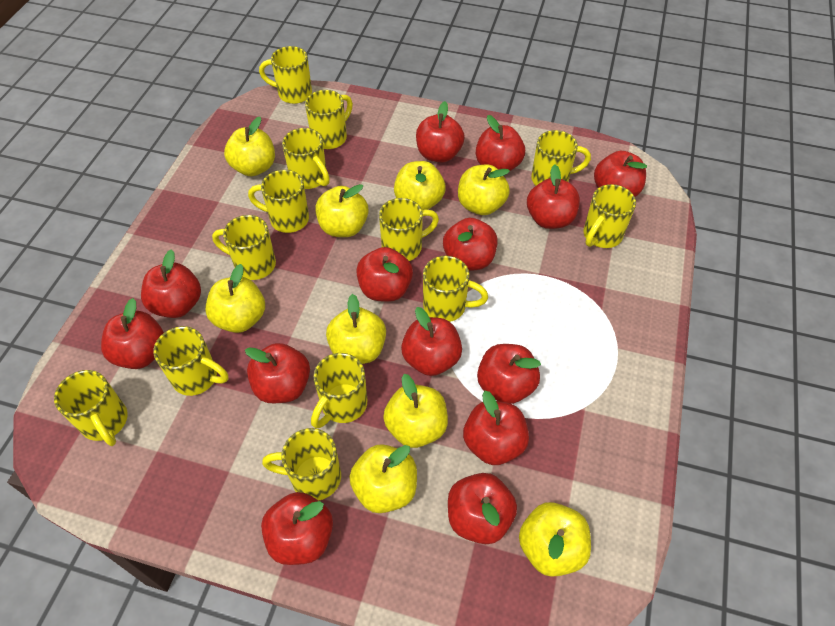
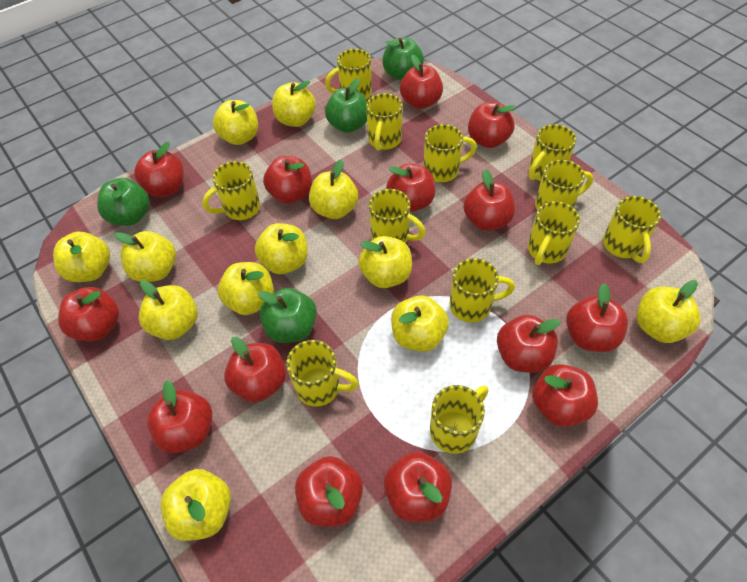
green apple: none = 0 -> [97,178,150,226] [258,288,317,343] [325,78,367,133] [382,37,424,81] = 4
yellow apple: [205,264,265,333] [224,117,275,177] [315,184,368,237] [326,294,386,364] [350,444,417,513] [383,374,448,448] [394,161,446,210] [458,165,510,215] [519,502,591,577] = 9 -> [53,232,110,282] [115,231,176,282] [139,280,198,340] [160,469,231,541] [213,100,258,145] [218,262,274,315] [255,223,308,274] [272,81,316,127] [309,159,358,219] [359,236,412,288] [391,295,449,352] [636,280,701,343] = 12
yellow mug: [54,370,128,446] [153,326,228,396] [212,215,276,280] [248,170,309,233] [259,46,312,104] [262,428,341,501] [282,128,330,189] [305,90,353,149] [311,353,367,429] [379,198,439,261] [423,256,488,322] [531,130,591,185] [584,184,636,248] = 13 -> [202,161,260,220] [286,340,359,407] [325,49,372,99] [366,93,403,151] [369,189,426,243] [424,124,477,182] [430,385,489,454] [450,258,515,323] [528,124,576,181] [528,201,580,265] [535,159,593,210] [603,196,661,263] = 12

